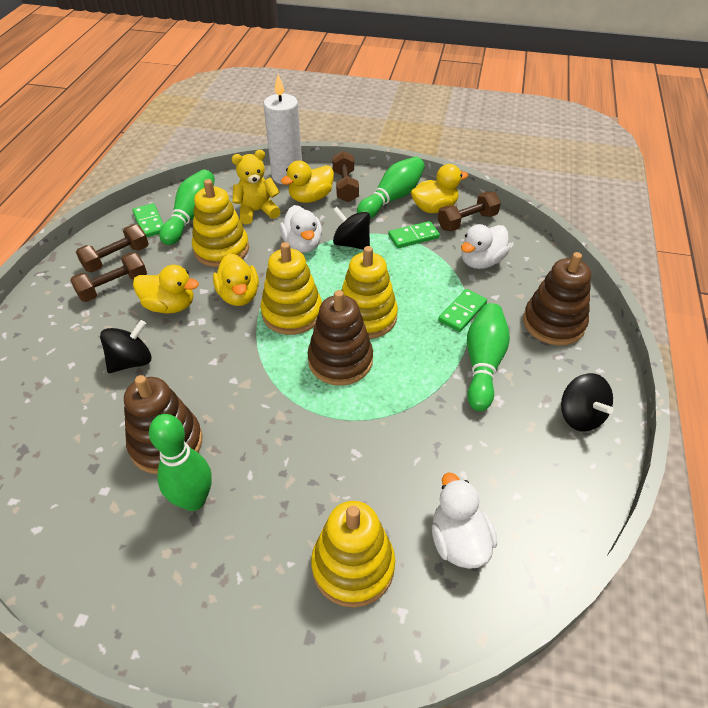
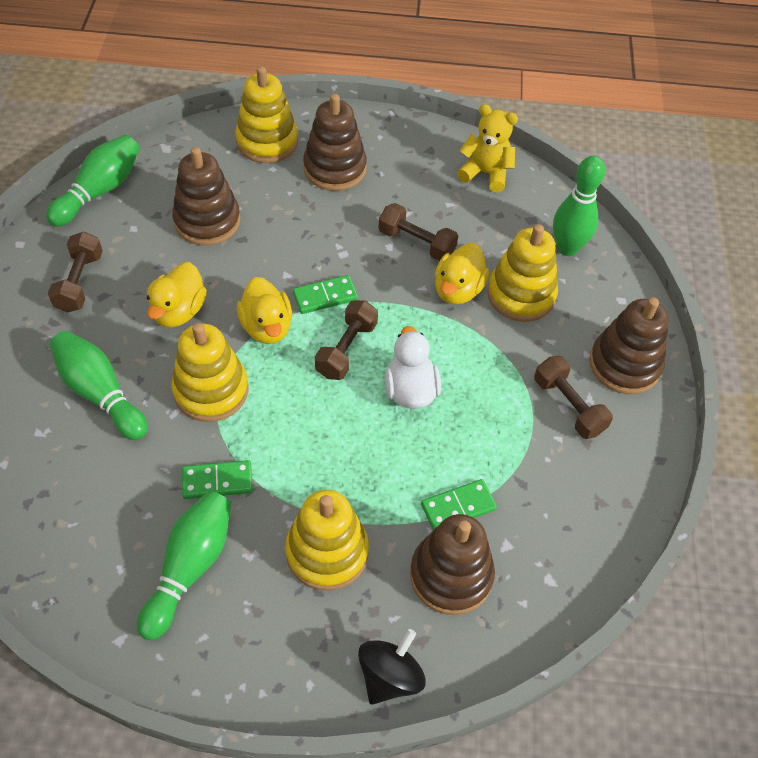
black spinning top: [100,320,151,373] [333,207,370,250] [561,373,614,431] = 3 -> [358,629,426,705] = 1
brown stacking toy: [124,375,202,474] [307,290,373,386] [523,252,591,345] = 3 -> [172,147,241,245] [303,94,367,191] [410,514,495,615] [589,297,669,394] = 4
white candle: [263,74,302,185] = 1 -> none = 0
white duck: [280,205,322,253] [432,472,497,569] [461,224,509,269] = 3 -> [385,326,441,409] = 1
yellow duck: [133,265,199,314] [213,253,259,306] [281,160,334,203] [411,164,468,213] = 4 -> [147,262,207,328] [237,277,292,344] [435,243,489,304] = 3

